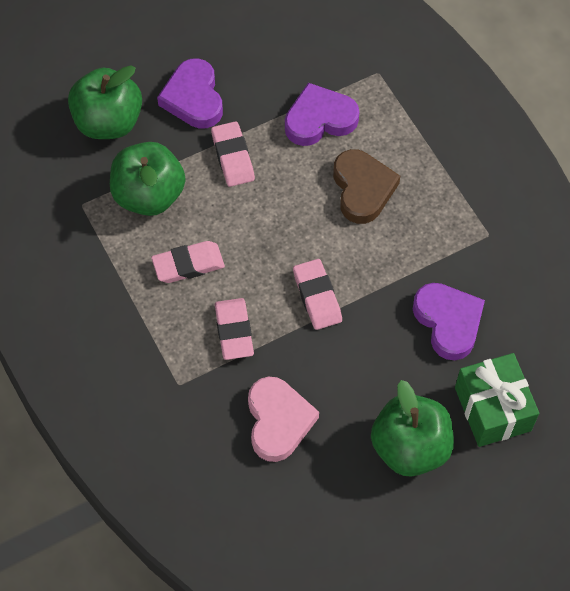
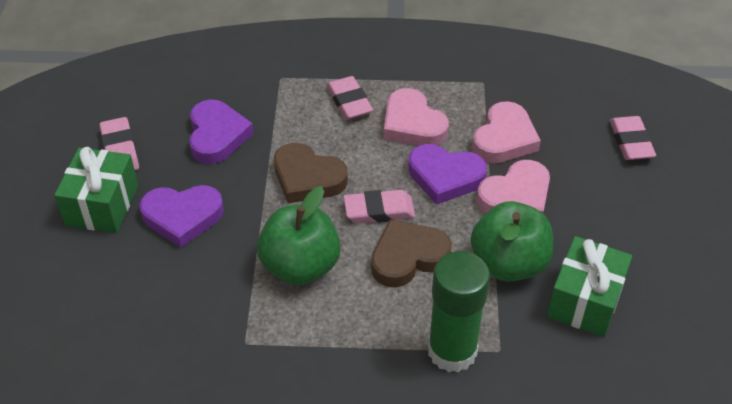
brown heart: [333,149,400,224] = 1 -> [274,143,348,203] [371,220,452,288] = 2
green apple: [68,65,142,139] [110,142,185,216] [371,380,454,477] = 3 -> [257,186,341,285] [471,201,553,282] = 2
green gift: [455,353,539,447] = 1 -> [54,147,138,233] [547,236,632,337] = 2
green glue stick: none = 0 -> [428,251,490,372] = 1
pink heart: [248,377,319,462] = 1 -> [384,88,449,146] [472,101,541,163] [477,160,550,214] = 3

